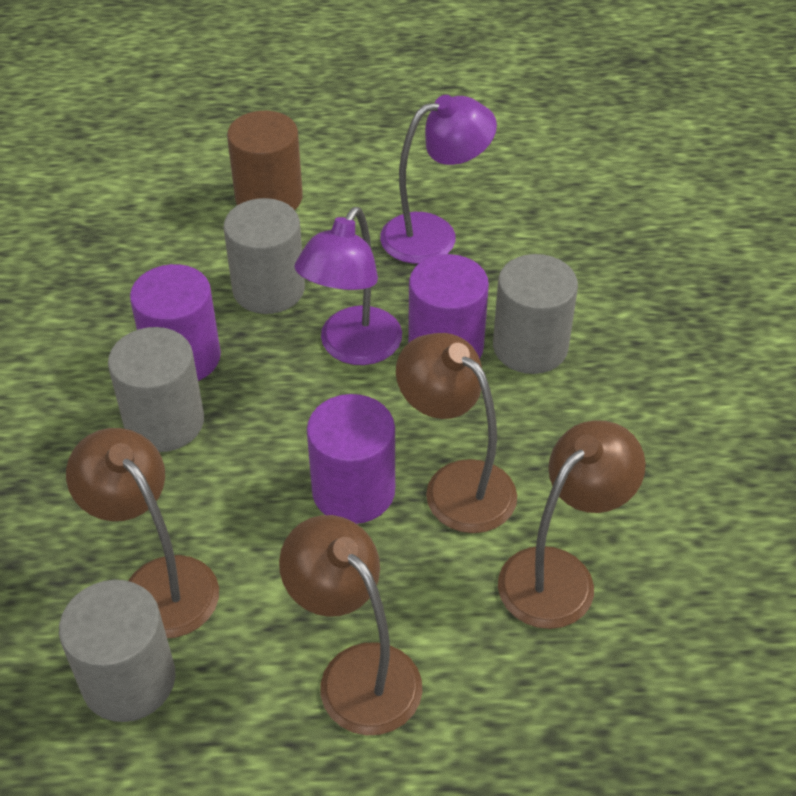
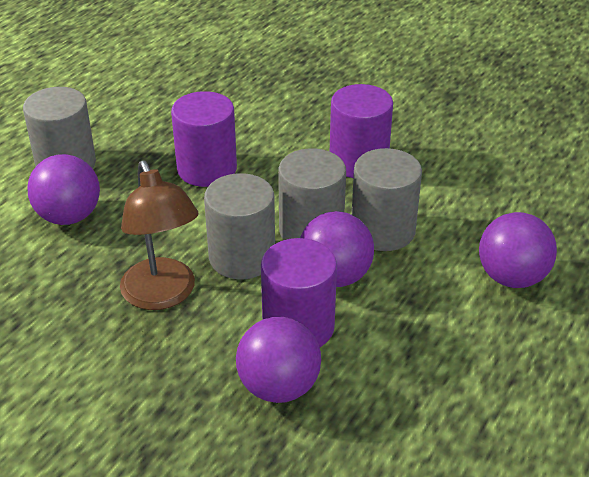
brown cylinder: [227,111,303,210] = 1 -> none = 0
brown lamp: [66,428,219,638] [279,515,423,735] [396,333,517,533] [498,420,646,629] = 4 -> [120,160,198,310] = 1
purple ball: none = 0 -> [27,154,100,225] [236,317,321,403] [300,211,374,287] [479,212,557,288] = 4
purple lamp: [294,207,402,365] [380,95,497,264] = 2 -> none = 0

